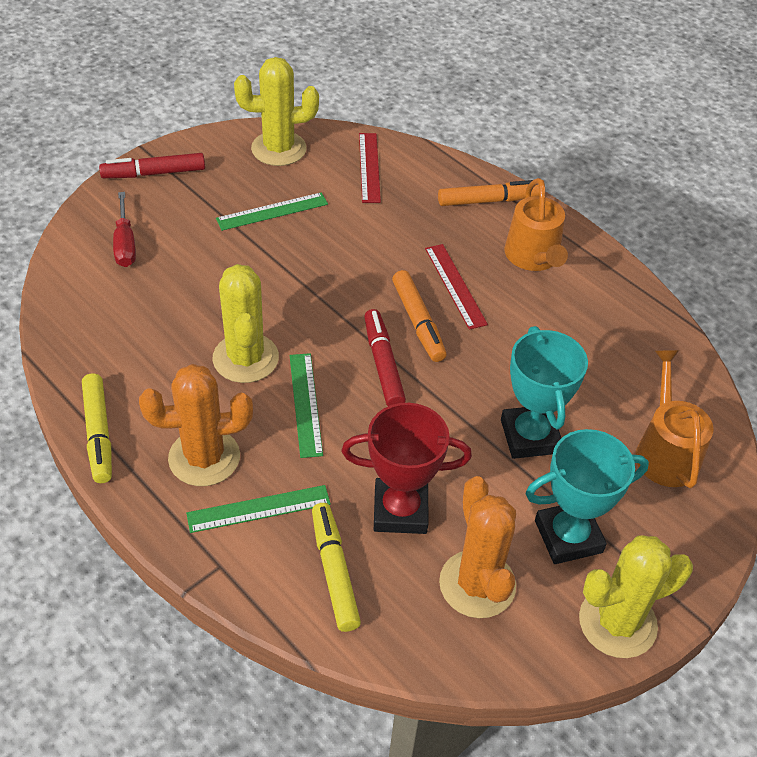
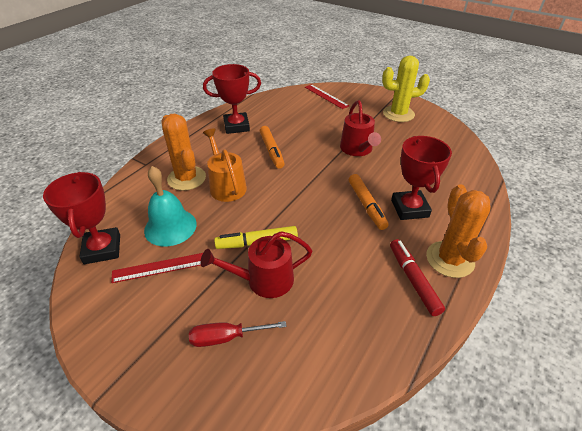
green ruler: [186,485,331,533] [216,192,328,231] [290,353,323,458] = 3 -> none = 0
orange watering can: [504,178,568,271] [635,350,714,488] = 2 -> [203,128,247,202] = 1
red marker: [99,153,205,178] [364,309,406,406] = 2 -> [390,239,445,316] = 1
red trophy: [341,403,472,534] = 1 -> [43,172,120,264] [203,64,261,134] [391,136,452,220] = 3
red watering can: none = 0 -> [200,231,312,298] [340,100,381,156] = 2
turquoise bell: none = 0 -> [144,166,197,246] = 1
turquoise trophy: [501,326,588,459] [525,429,649,564] = 2 -> none = 0
yellow cactus: [213,264,279,383] [234,57,319,166] [579,535,693,658] = 3 -> [382,55,430,122] = 1
yellow marker: [82,373,112,483] [312,503,361,632] = 2 -> [214,226,298,249] = 1

